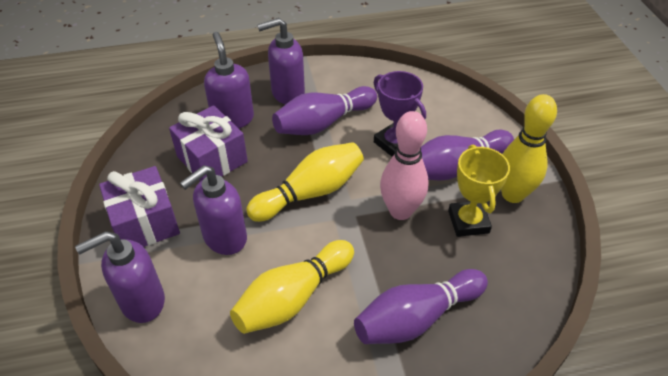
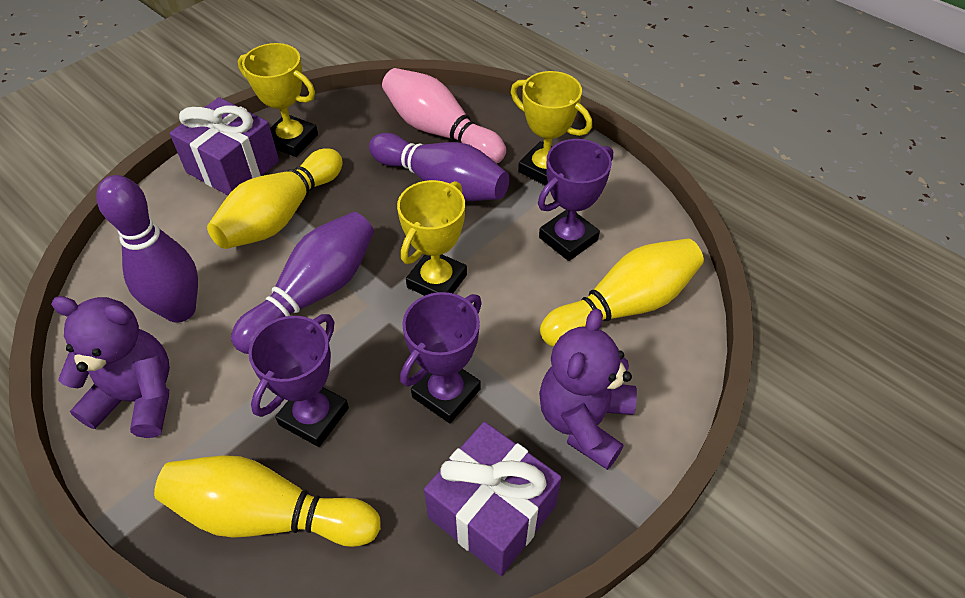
purple soap dispenser: [75,231,165,323] [180,165,247,255] [204,32,254,128] [257,18,305,104] = 4 -> none = 0
purple teddy bear: none = 0 -> [51,296,170,438] [539,308,637,470] = 2
purple trophy: [374,71,426,157] = 1 -> [248,314,349,447] [400,292,482,423] [538,139,613,261] = 3
yellow trophy: [448,145,510,237] = 1 -> [238,43,318,157] [397,180,467,296] [511,71,592,186] = 3

